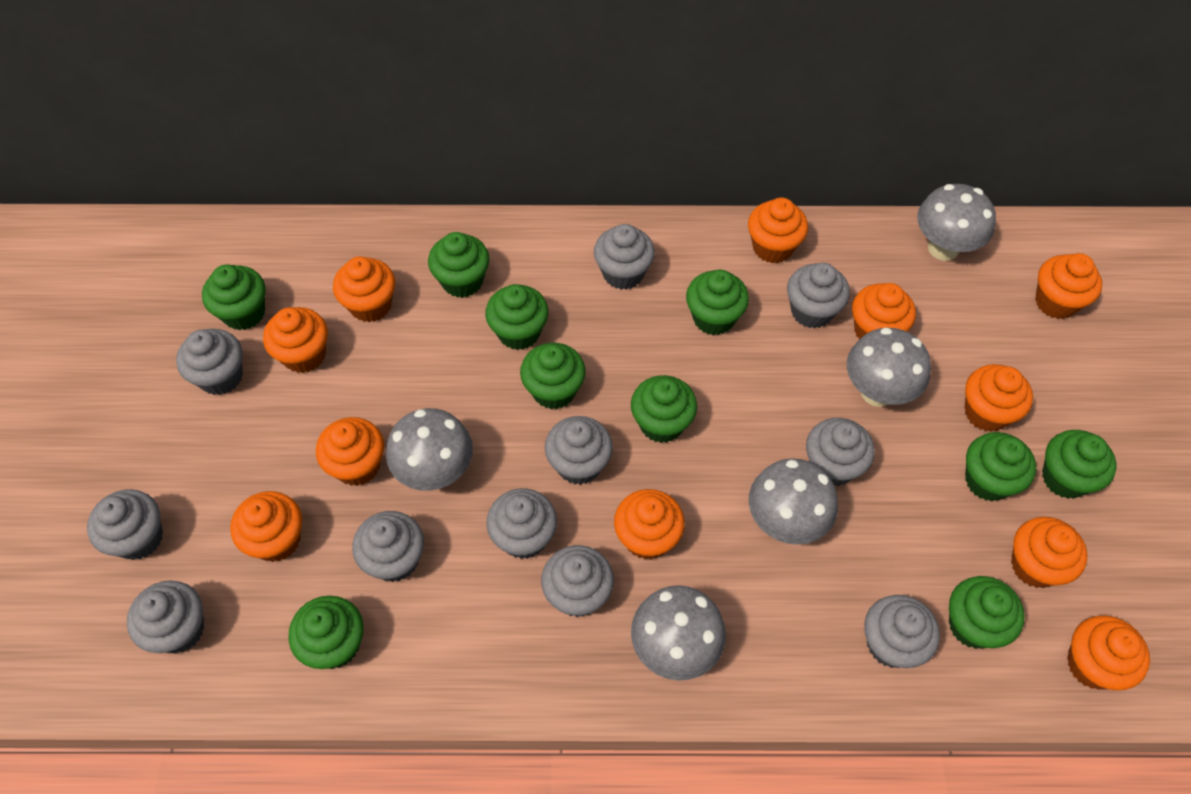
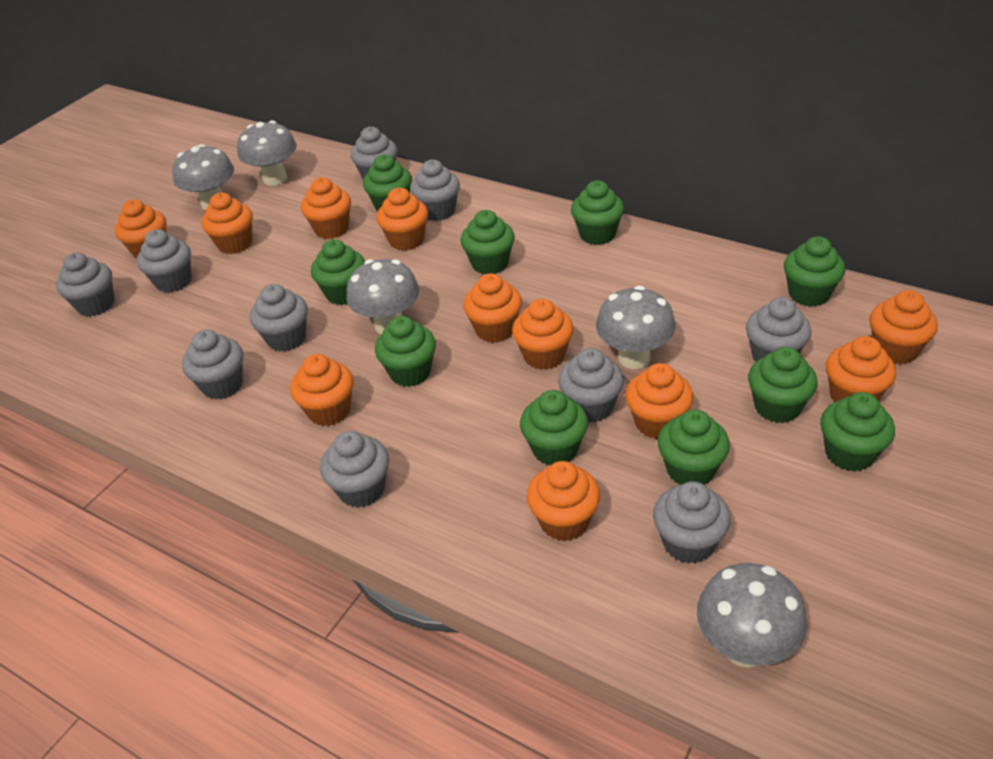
grey cupcake: [87,489,163,560] [127,580,204,654] [176,329,243,395] [352,511,424,582] [486,488,557,559] [541,545,614,617] [545,416,613,485] [594,224,655,290] [787,263,850,329] [806,418,875,486] [864,595,940,668] = 11 -> [56,253,115,317] [137,229,192,293] [182,330,243,400] [250,284,308,352] [320,431,389,508] [351,126,398,179] [410,159,460,221] [558,348,624,423] [653,481,730,564] [746,297,811,362] = 10

